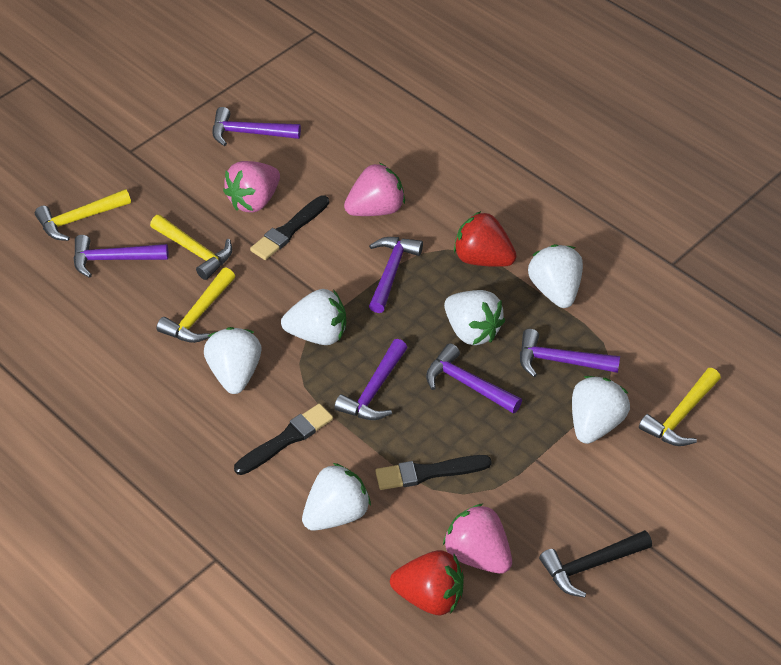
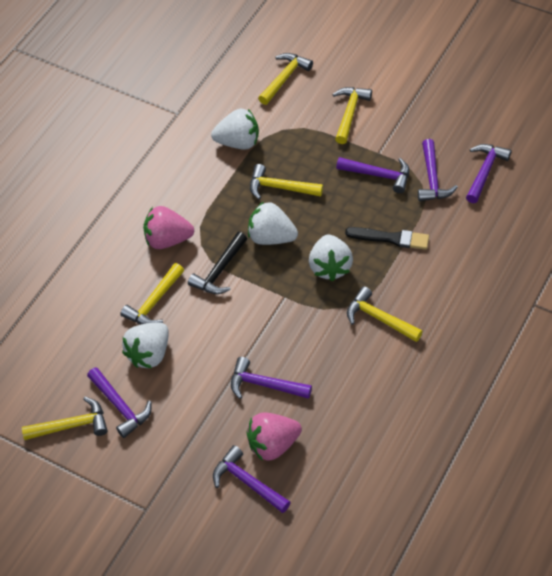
black brush: [234,404,333,475] [250,196,329,260] [375,455,492,490] = 3 -> [345,227,429,250] = 1
pink strawberry: [223,161,280,213] [344,163,405,216] [443,503,512,574] = 3 -> [143,206,194,249] [246,413,302,461] = 2
red strawberry: [390,550,464,615] [454,211,517,267] = 2 -> none = 0
white strawberry: [204,327,262,394] [281,289,346,345] [302,463,371,531] [444,290,505,345] [528,244,583,308] [572,376,630,444] = 6 -> [122,323,169,368] [211,108,259,150] [248,202,298,245] [309,234,353,281] = 4
yellow hammer: [35,189,131,241] [150,215,232,280] [156,267,235,343] [639,368,721,446] = 4 -> [22,397,108,440] [120,263,184,324] [250,164,323,199] [258,53,313,105] [332,87,372,144] [347,286,423,342] = 6

